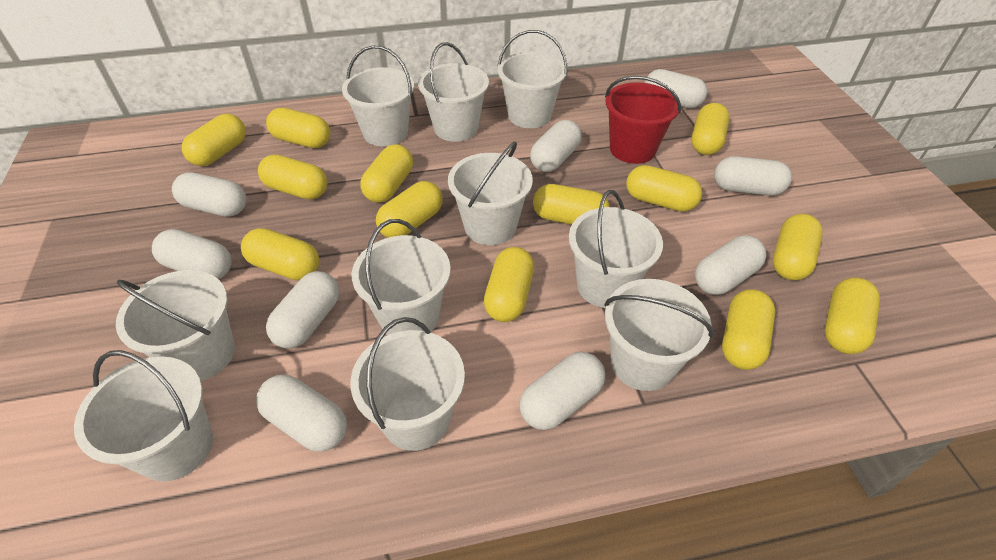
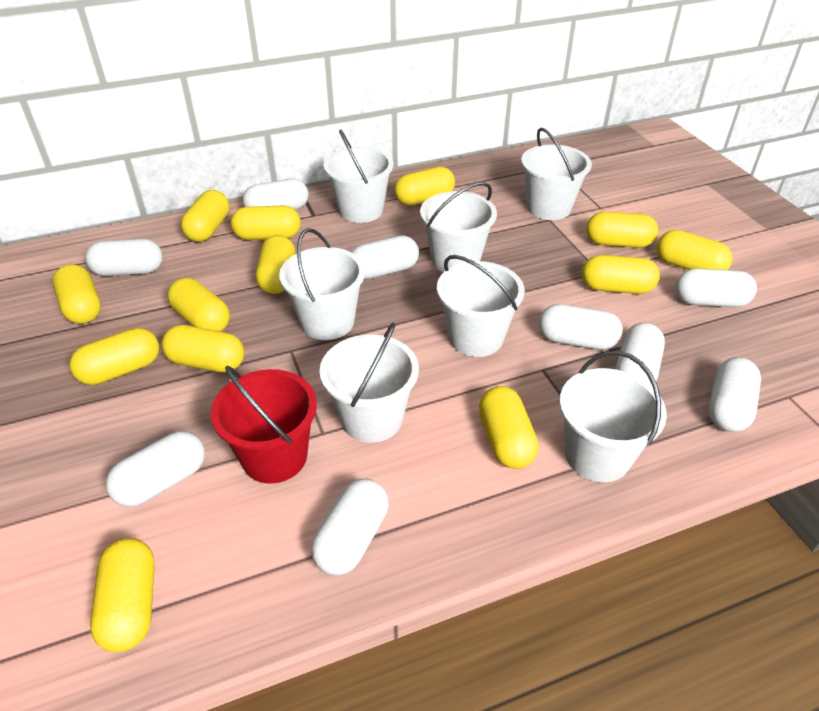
white bucket: [74,350,213,482] [116,270,235,380] [342,45,414,147] [350,317,465,451] [352,219,451,335] [418,42,489,142] [448,141,533,245] [498,30,568,128] [569,190,663,308] [604,279,714,391] = 10 -> [279,228,365,340] [319,322,419,443] [323,129,393,223] [420,182,497,272] [437,255,525,357] [521,128,592,220] [559,351,667,482] = 7

